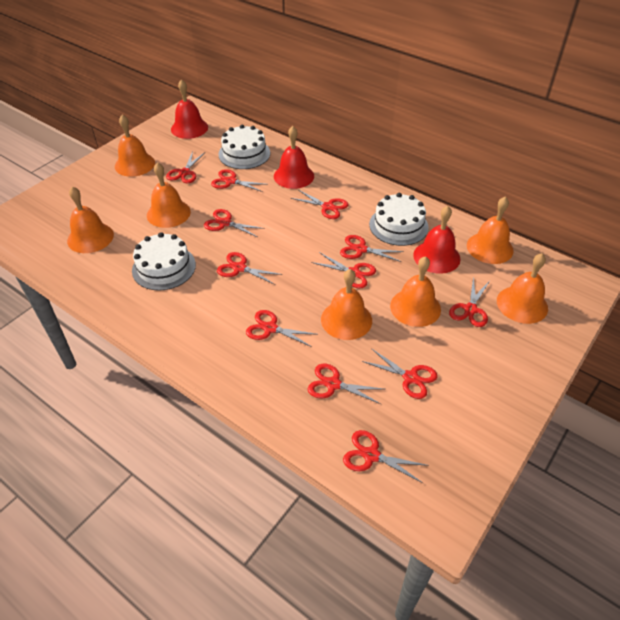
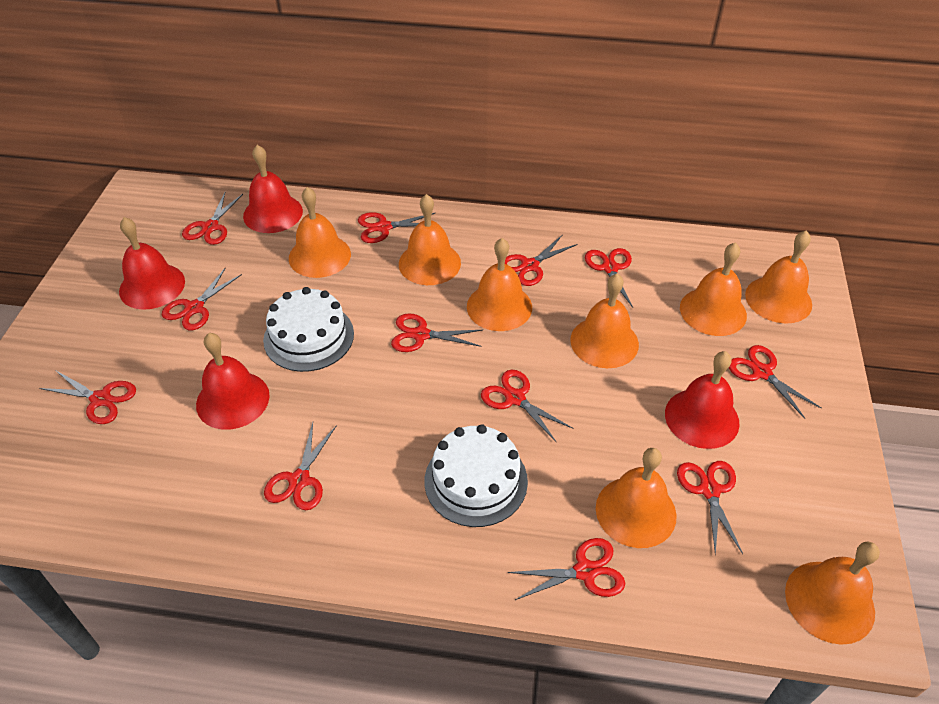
orange bell: [67,186,114,253] [115,115,155,177] [147,162,191,228] [321,269,372,340] [390,256,441,327] [467,196,514,264] [497,253,548,324] = 7 -> [289,187,351,278] [399,194,461,285] [467,238,532,331] [570,274,639,368] [596,448,676,548] [680,242,747,336] [745,230,812,323] [785,542,880,645] = 8
red bell: [171,79,208,139] [274,126,314,189] [413,206,461,274] = 3 -> [119,217,185,310] [196,333,270,430] [243,145,303,233] [665,351,740,449] = 4
white cake: [132,232,196,291] [218,125,270,169] [369,193,429,246] = 3 -> [263,287,354,372] [424,424,528,527] = 2

